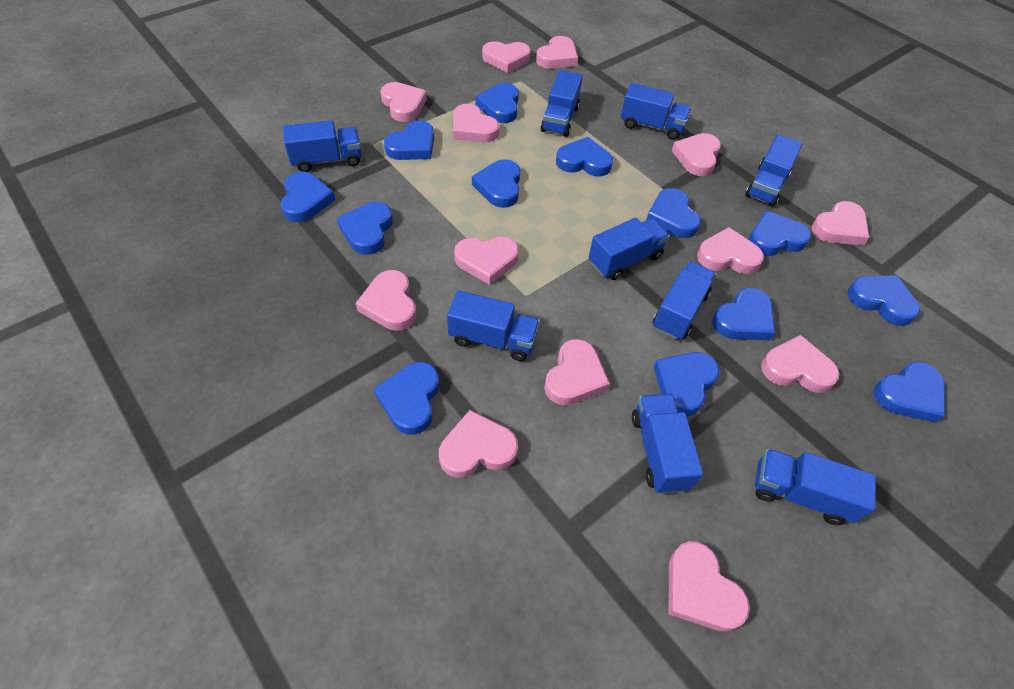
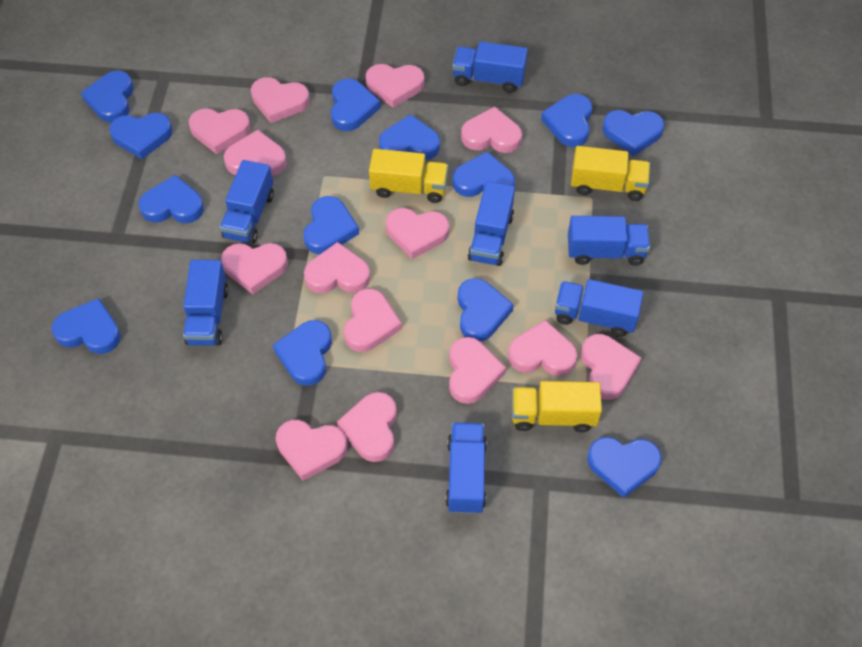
blue truck: [283,120,361,172] [447,290,540,361] [541,70,583,137] [589,218,670,280] [620,83,691,140] [632,394,703,494] [653,261,716,340] [745,134,803,207] [755,449,876,525] = 9 -> [183,260,229,346] [220,160,274,244] [445,422,487,514] [452,41,528,93] [468,181,515,266] [555,279,643,337] [568,216,650,266] = 7
pink heart: [356,270,416,331] [380,82,427,122] [439,410,518,478] [453,104,499,143] [454,237,519,285] [482,41,531,73] [536,36,578,69] [544,339,610,405] [669,541,750,631] [672,133,721,176] [697,227,764,274] [761,335,840,393] [812,201,869,245] = 13 -> [189,108,251,154] [221,243,288,294] [224,130,287,176] [251,77,310,123] [276,420,347,481] [304,242,370,293] [337,392,397,462] [344,289,402,352] [366,64,424,108] [386,208,449,259] [449,337,506,404] [461,107,522,153] [508,320,578,376] [581,334,641,400] = 14
yellow truck: none = 0 -> [369,149,448,203] [512,381,602,432] [571,146,650,201] = 3

